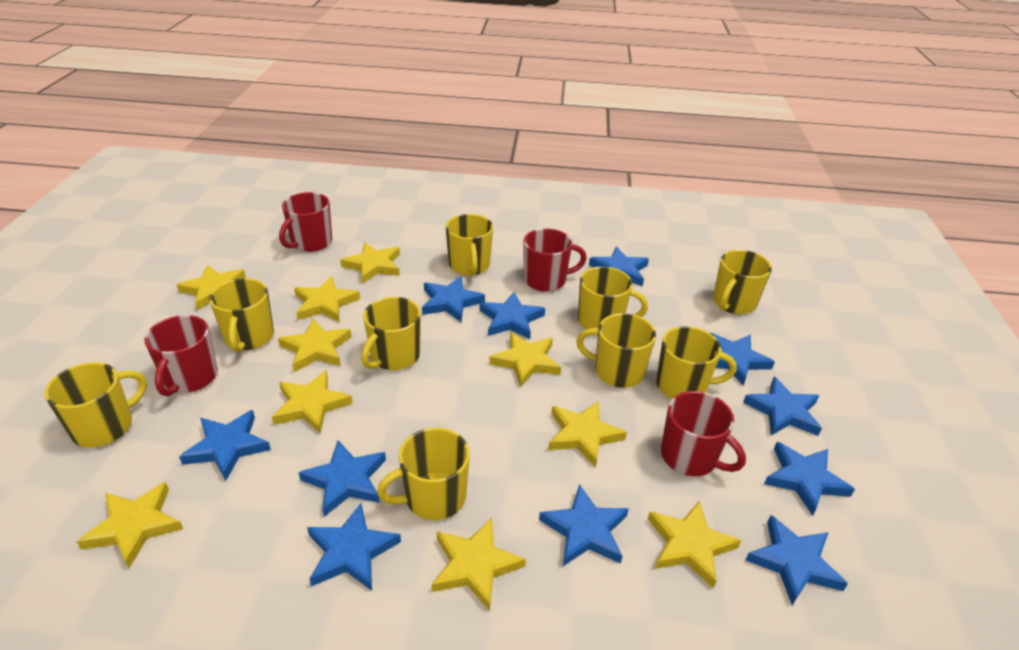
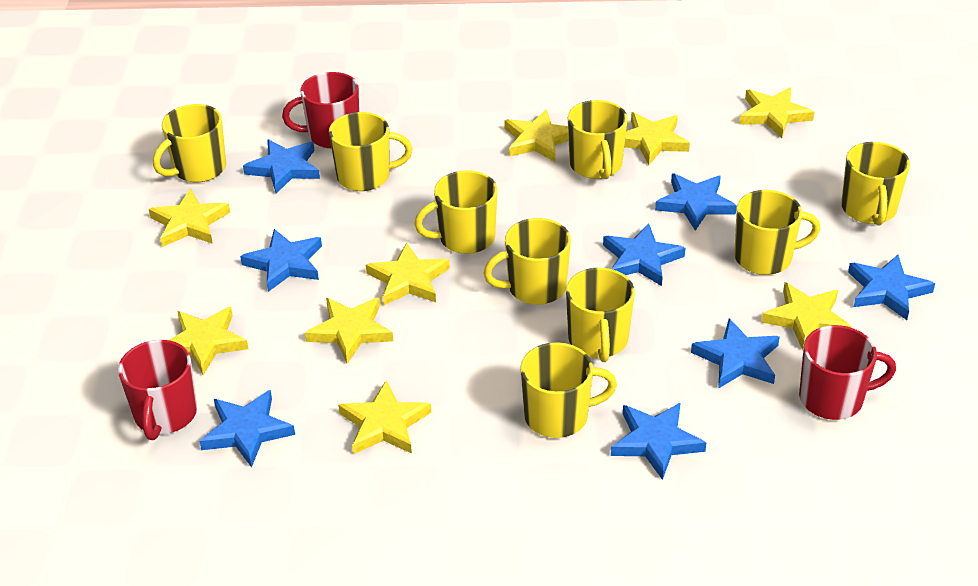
blue star: [179,410,271,481] [298,440,386,517] [307,503,401,591] [422,276,485,322] [479,292,545,339] [539,484,628,566] [589,247,649,286] [710,333,775,385] [743,377,822,436] [746,515,848,605] [764,442,855,516] = 11 -> [199,390,295,468] [240,229,322,292] [243,139,320,193] [603,224,686,286] [611,403,706,480] [655,173,737,231] [691,318,780,389] [848,255,935,320] = 8
red mug: [144,315,218,396] [279,192,332,252] [524,228,587,292] [661,391,746,476] = 4 -> [118,340,197,440] [282,72,359,148] [799,325,896,420] = 3
yellow star: [76,482,183,568] [177,265,246,311] [272,371,353,433] [278,318,351,372] [294,276,360,322] [340,242,400,284] [432,518,526,611] [489,332,561,387] [548,401,627,468] [648,501,741,588] = 10 -> [149,189,230,247] [170,307,248,375] [305,297,393,364] [338,380,431,454] [366,243,450,306] [504,109,569,162] [624,112,690,165] [739,87,814,138] [762,282,852,350] = 9

